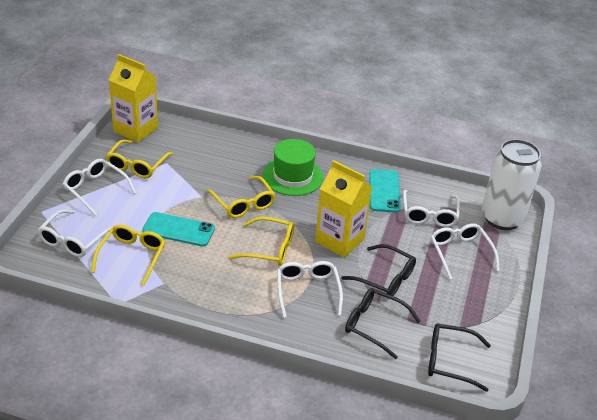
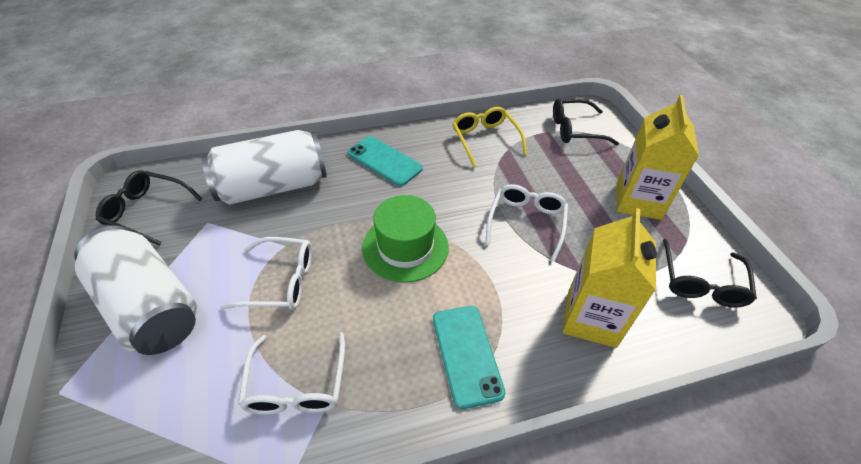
white can: [482,139,542,230] = 1 -> [74,226,197,355] [202,130,327,205] = 2
white glasses: [38,209,113,257] [63,159,136,216] [277,261,343,318] [403,190,460,227] [431,223,500,280] = 5 -> [221,237,312,310] [238,332,345,415] [485,184,568,262] = 3
yellow glasses: [91,224,165,286] [106,139,173,178] [207,176,275,218] [229,217,294,266] = 4 -> [452,107,527,167] = 1

